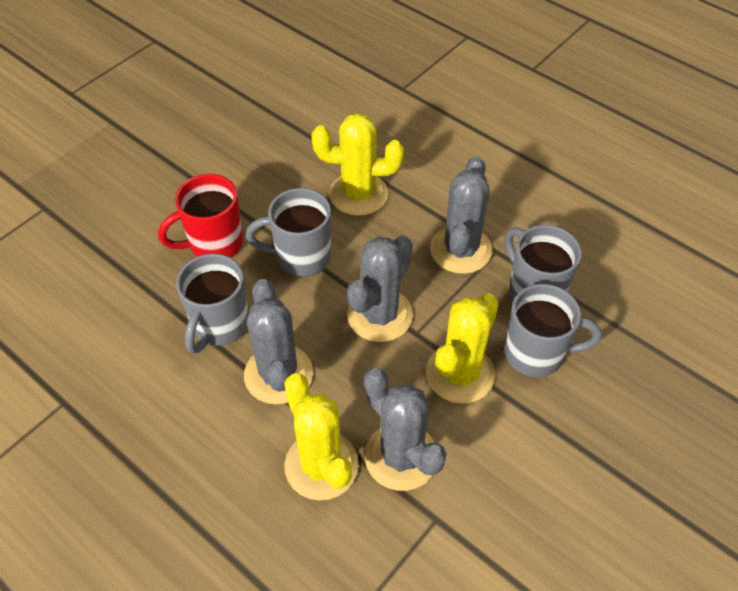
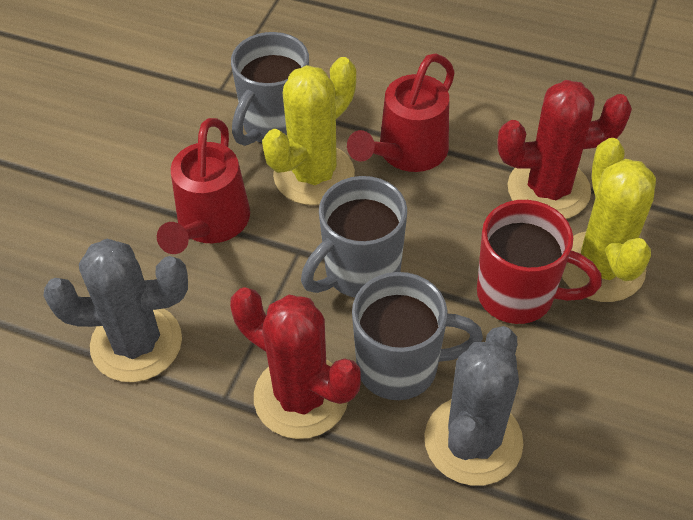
grey cactus: [244,279,313,404] [347,235,413,342] [364,368,447,491] [430,156,492,274] = 4 -> [43,239,188,382] [424,326,524,486] = 2
grey mug: [176,254,249,354] [246,188,331,277] [504,225,582,301] [504,284,602,377] = 4 -> [231,32,309,146] [301,176,407,298] [352,272,483,400] = 3
red cactus: none = 0 -> [230,287,361,439] [497,80,632,219] = 2
red watering can: none = 0 -> [157,118,250,254] [347,53,455,172] = 2
yellow cactus: [284,373,359,500] [312,113,404,216] [426,293,499,404] = 3 -> [262,57,356,205] [562,138,656,302] = 2

